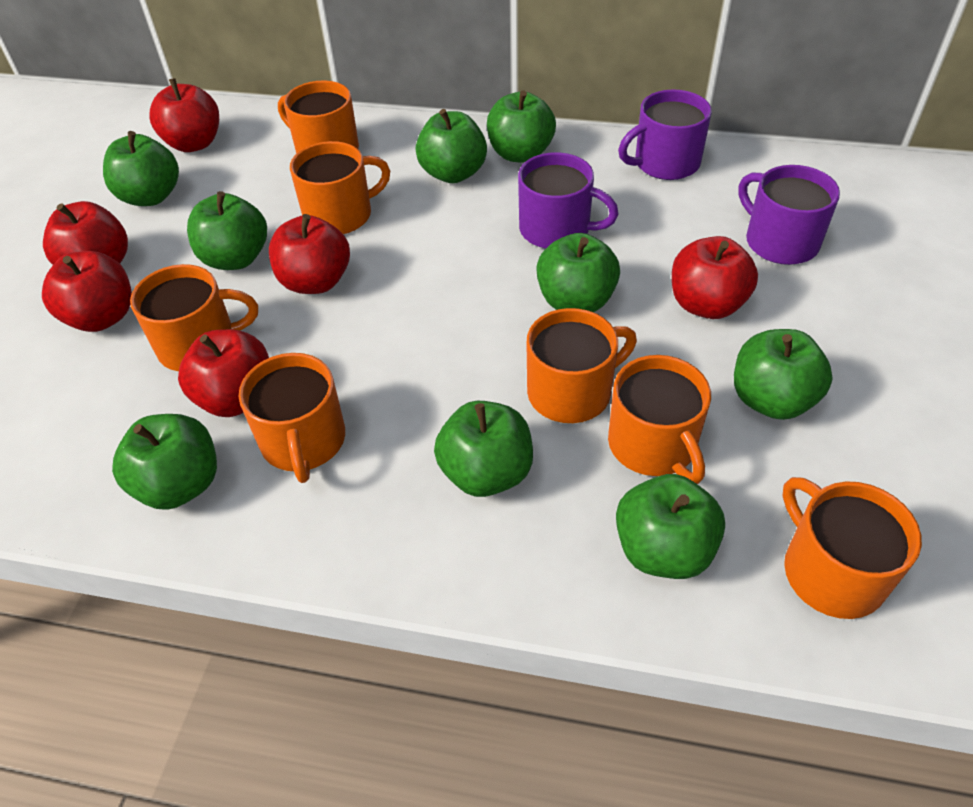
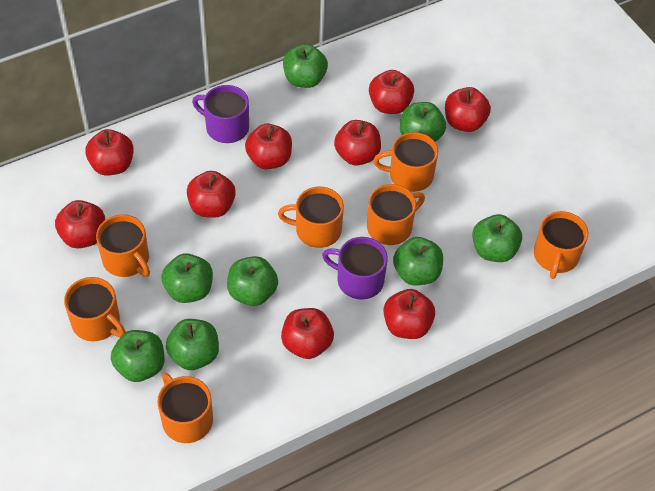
green apple: [103,131,179,206] [112,414,217,510] [187,191,267,270] [416,109,487,183] [434,401,533,497] [487,91,556,163] [536,233,620,312] [616,474,725,579] [734,329,833,420] = 9 -> [111,330,165,382] [162,253,213,303] [166,319,219,370] [227,256,278,306] [283,44,328,88] [393,237,443,285] [400,102,446,142] [472,214,522,262] = 8
purple mug: [518,152,619,249] [618,89,712,180] [739,165,840,265] = 3 -> [192,85,249,143] [322,237,388,300] = 2
red apple: [42,251,132,332] [43,201,128,265] [149,78,219,152] [178,329,269,417] [269,214,350,294] [672,236,758,319] = 6 -> [55,200,105,248] [85,129,134,176] [187,171,236,218] [245,124,292,169] [281,308,334,359] [334,120,381,166] [369,70,414,114] [383,289,435,339] [445,87,491,132] = 9

